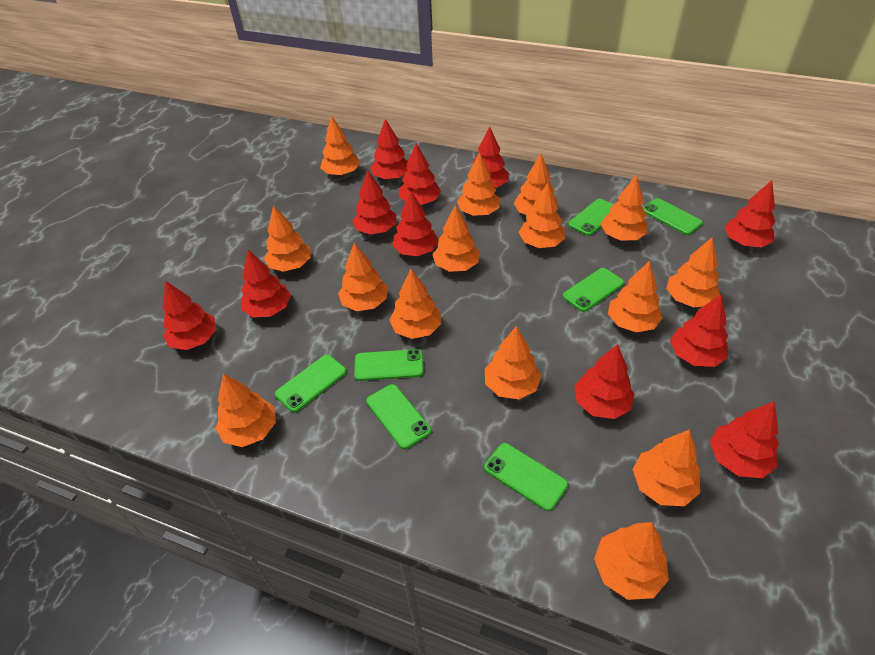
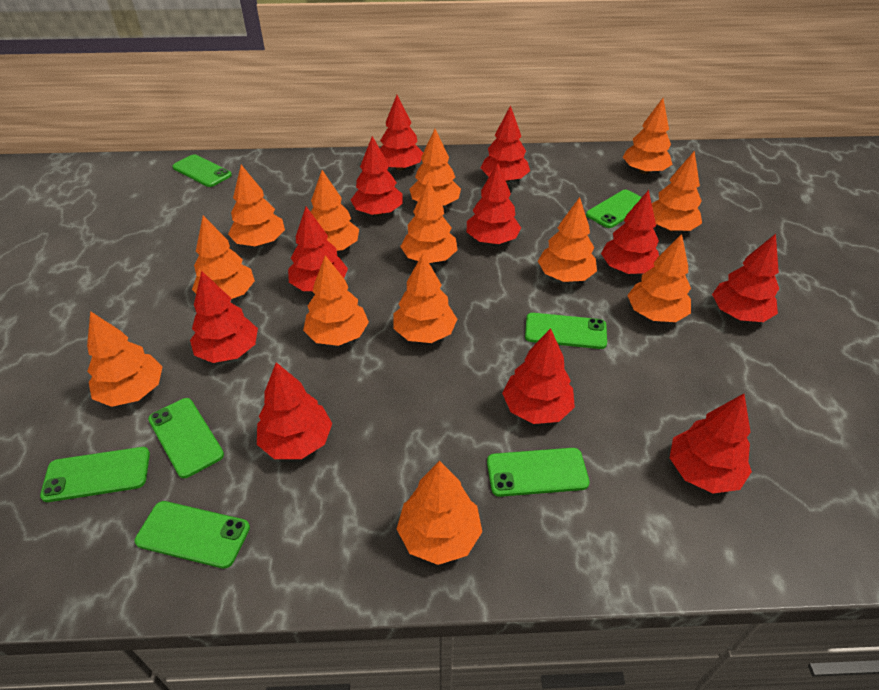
orange tree: [216,373,276,447] [264,205,311,272] [320,115,360,176] [338,243,388,311] [389,269,441,339] [432,205,480,272] [457,152,500,216] [485,326,542,399] [514,154,558,215] [519,183,565,248] [594,522,669,600] [601,175,648,241] [608,261,663,333] [633,429,700,506] [666,237,720,307] = 15 -> [87,311,163,407] [192,216,255,299] [228,165,285,246] [303,255,369,346] [311,170,359,251] [393,253,457,343] [397,461,482,565] [400,180,457,263] [409,129,461,206] [538,197,597,282] [623,98,672,174] [627,234,691,322] [652,151,702,232] = 13

